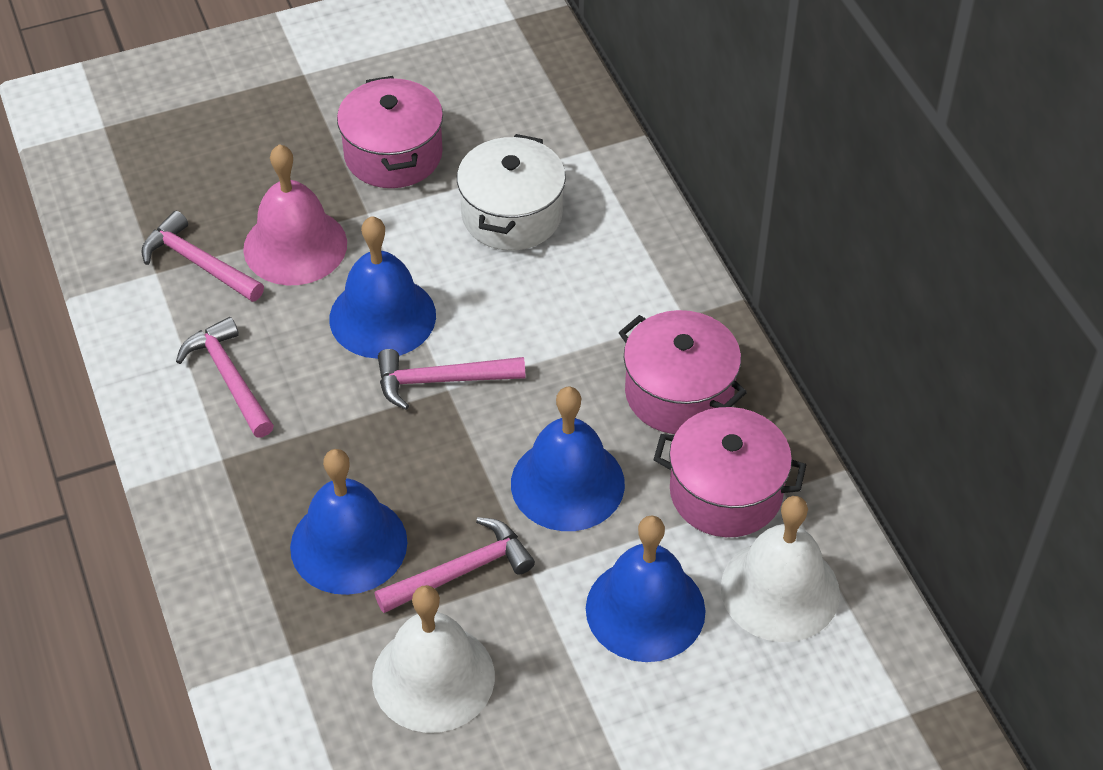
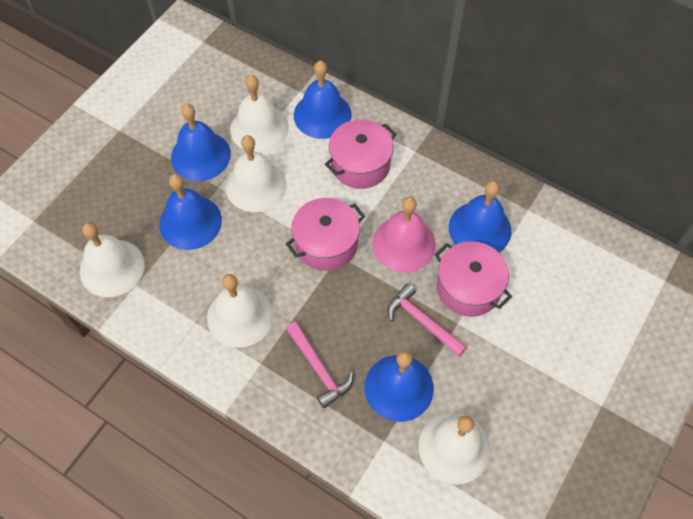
blue bell: [290,449,407,595] [330,216,436,359] [511,386,625,531] [586,515,706,662] = 4 -> [159,174,222,250] [171,104,231,181] [294,61,352,139] [365,351,434,422] [449,181,511,252] = 5
pink hammer: [141,211,264,302] [176,317,274,438] [374,517,535,613] [378,349,525,410] = 4 -> [286,322,353,408] [387,283,467,356] = 2
white bell: [372,585,495,733] [721,496,840,642] = 2 -> [80,222,145,297] [207,274,274,348] [226,135,287,212] [230,75,289,153] [418,413,490,484] = 5
white pot: [457,134,566,251] = 1 -> none = 0

